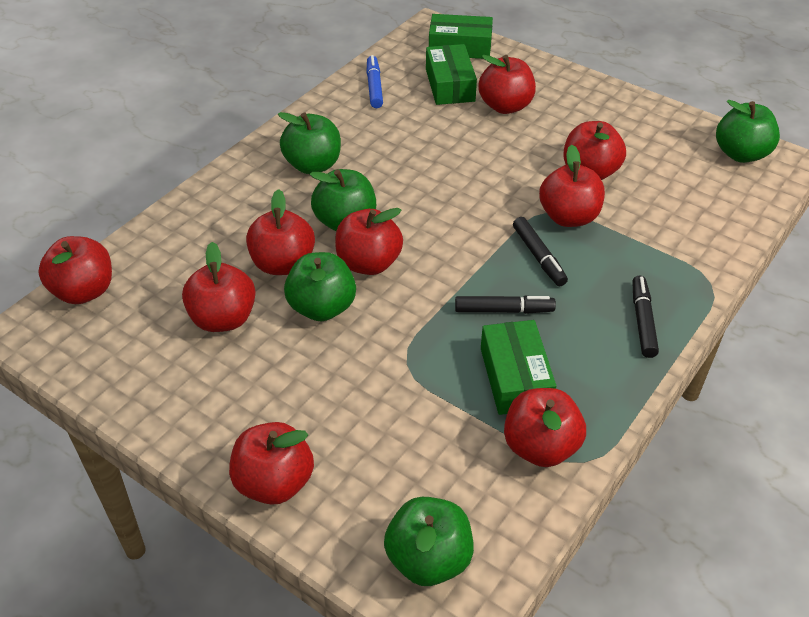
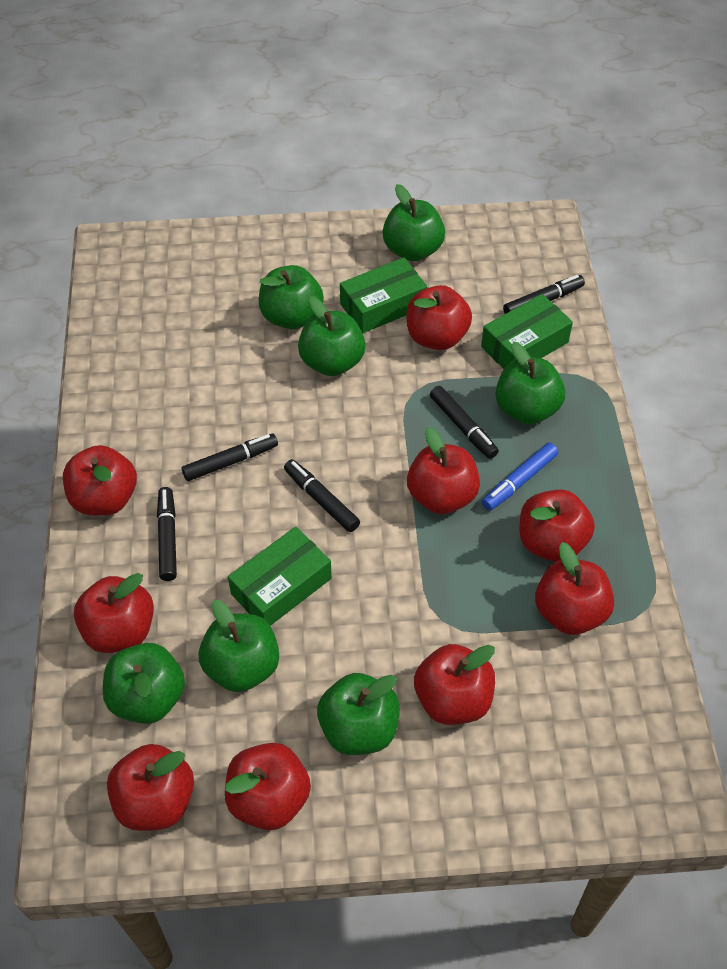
black marker: [455,296,556,314] [513,217,568,286] [632,276,659,358] = 3 -> [157,487,177,581] [182,434,278,481] [284,459,360,532] [430,386,499,459] [503,275,585,314] = 5
green apple: [278,112,341,174] [284,252,356,321] [310,169,376,231] [384,497,474,586] [716,100,780,163] = 5 -> [103,643,185,724] [199,600,279,692] [259,265,324,329] [298,296,366,376] [317,673,400,755] [382,184,445,261] [496,342,565,425] = 7

